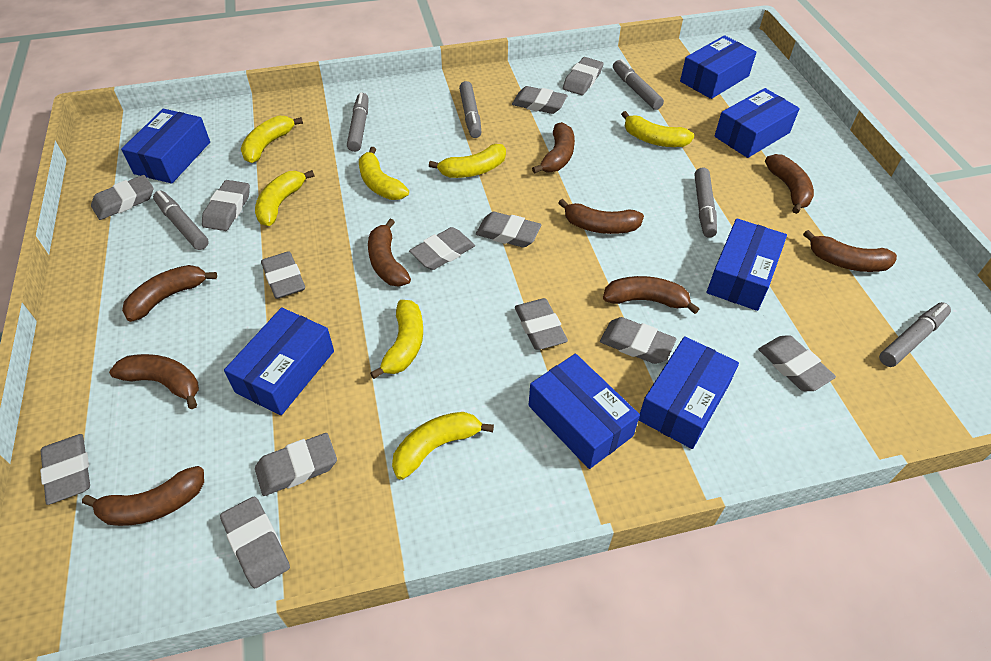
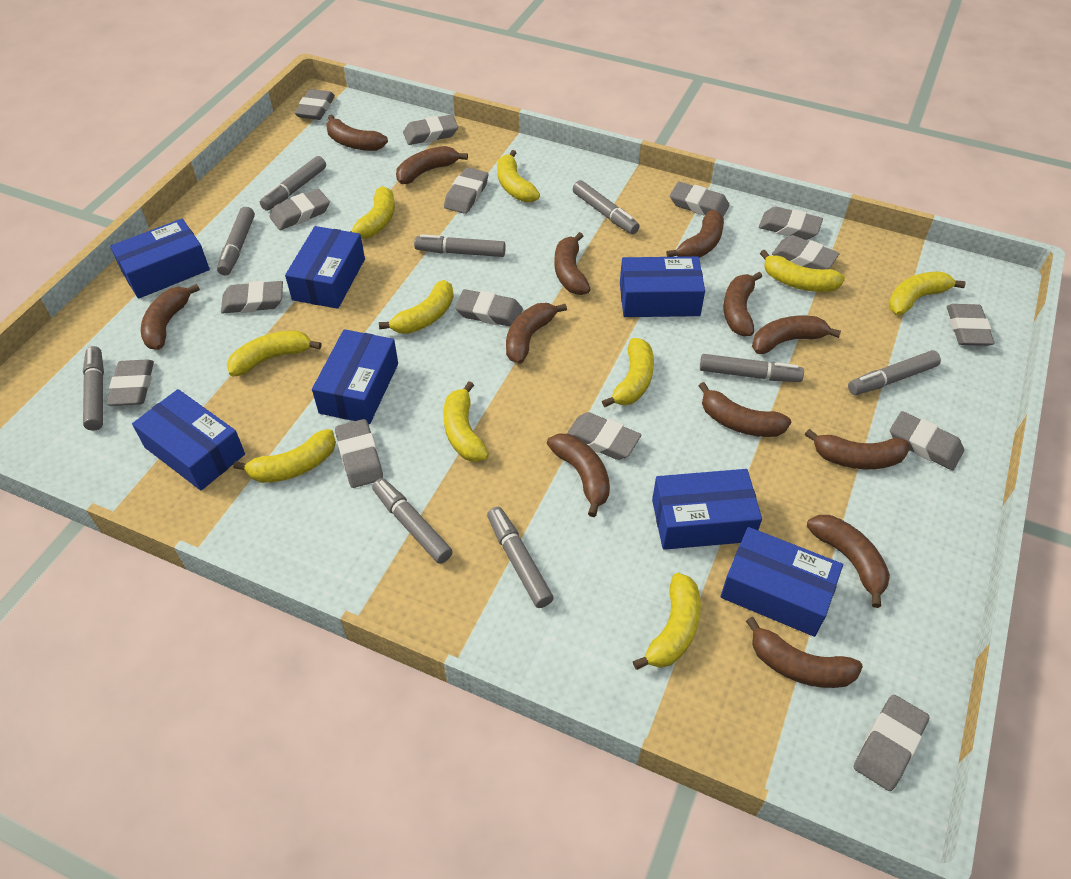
brown banana: [82,466,204,526] [109,354,199,409] [122,265,217,322] [368,219,411,287] [532,122,575,174] [559,199,644,234] [603,276,699,314] [765,154,814,214] [803,230,897,272] = 9 -> [141,284,200,350] [326,115,388,151] [396,146,468,184] [506,303,567,364] [547,434,610,517] [554,232,591,295] [666,210,724,258] [699,382,791,437] [723,272,762,336] [746,617,863,688] [752,316,841,354] [805,429,909,469] [807,515,890,608] = 13
grey eraser: [40,434,90,505] [91,175,154,220] [202,180,250,231] [220,497,290,588] [255,433,337,496] [261,251,305,299] [409,227,475,270] [476,212,541,248] [512,86,568,114] [515,298,568,350] [563,57,603,95] [600,317,676,364] [758,335,836,391] = 13 -> [107,359,154,406] [221,281,283,313] [269,189,330,230] [295,89,335,120] [335,419,383,488] [403,115,458,145] [444,167,488,214] [455,289,523,326] [567,412,641,460] [670,182,730,217] [759,206,823,240] [772,235,840,269] [854,695,929,791] [890,411,964,470] [947,304,995,346] = 15
grey marker: [153,190,209,250] [347,92,369,152] [459,81,481,138] [613,59,664,110] [694,167,717,238] [879,302,951,367] = 6 -> [83,346,104,431] [217,207,255,275] [260,156,326,211] [372,478,453,564] [414,234,506,257] [487,507,554,608] [573,180,640,234] [700,354,804,382] [848,350,941,395] = 9
yellow banana: [241,116,303,163] [255,170,314,226] [359,147,409,200] [370,300,423,379] [392,412,494,480] [429,144,506,178] [621,111,694,147] = 7 -> [227,330,322,376] [234,429,336,483] [350,186,395,239] [379,280,454,334] [443,381,489,462] [497,150,540,202] [602,338,654,407] [633,573,701,670] [760,250,845,292] [889,271,966,315] = 10

